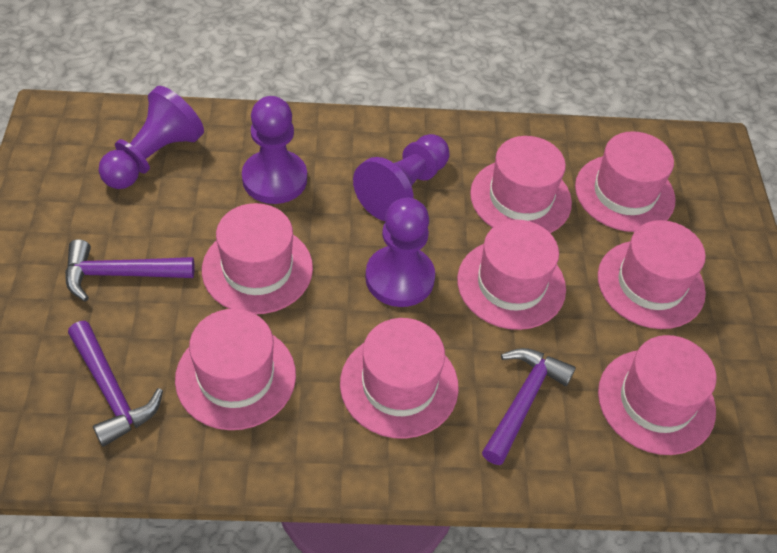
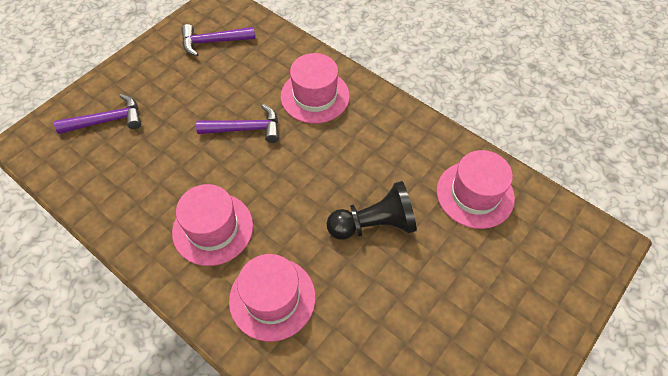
black pawn: none = 0 -> [327,181,417,240] = 1
pink hat: [175,309,296,430] [202,203,313,314] [340,318,459,439] [457,220,566,330] [470,136,572,233] [575,131,676,232] [598,220,706,329] [598,335,716,455] = 8 -> [172,184,253,266] [229,254,316,342] [281,53,350,124] [437,150,515,229] = 4
purple pawn: [98,86,204,189] [242,96,307,204] [353,134,449,221] [365,198,435,307] = 4 -> none = 0

